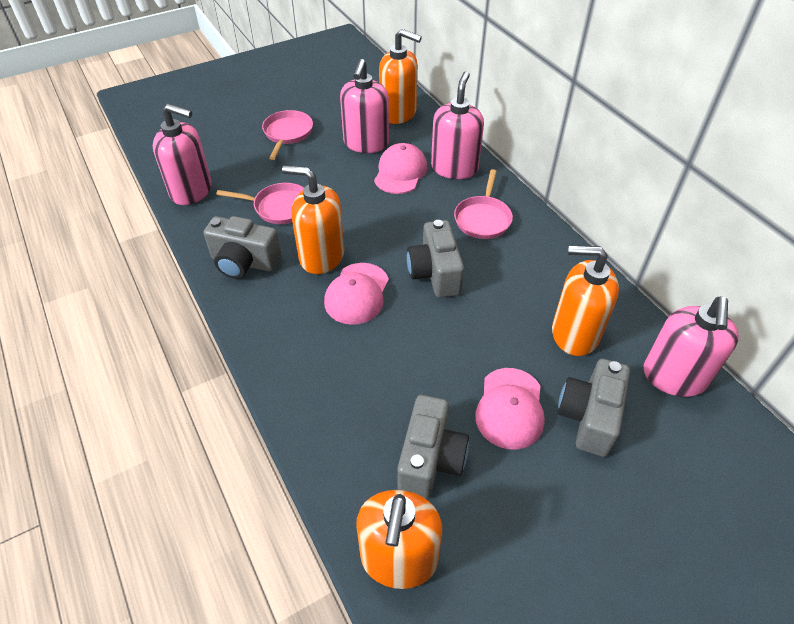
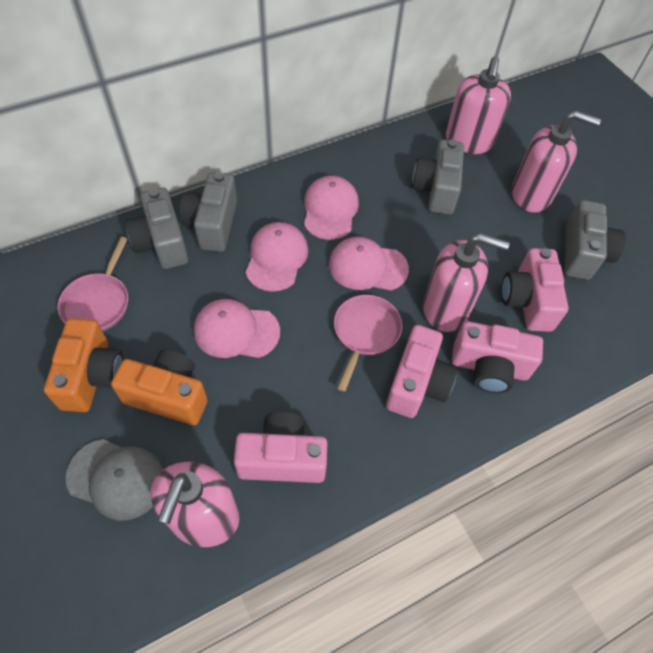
grey cap: none = 0 -> [66,439,164,521] = 1
orange camera: none = 0 -> [44,318,124,412] [111,349,208,425] = 2
orange soap dispenser: [282,165,345,274] [356,490,442,589] [379,29,422,124] [552,246,619,356] = 4 -> none = 0
pink camera: none = 0 -> [234,412,327,483] [386,325,457,418] [452,321,543,393] [501,248,569,332] = 4
pink cap: [324,263,389,325] [374,143,428,194] [475,368,545,450] = 3 -> [194,299,280,358] [245,222,308,292] [304,175,359,240] [329,237,409,291] = 4
pink pan: [216,183,304,224] [262,110,313,160] [454,169,513,239] = 3 -> [58,237,128,331] [334,295,402,392] = 2

